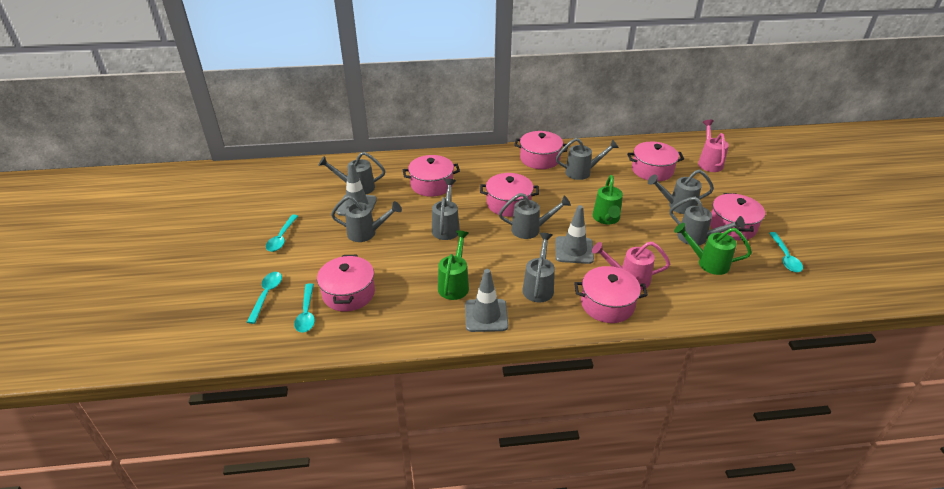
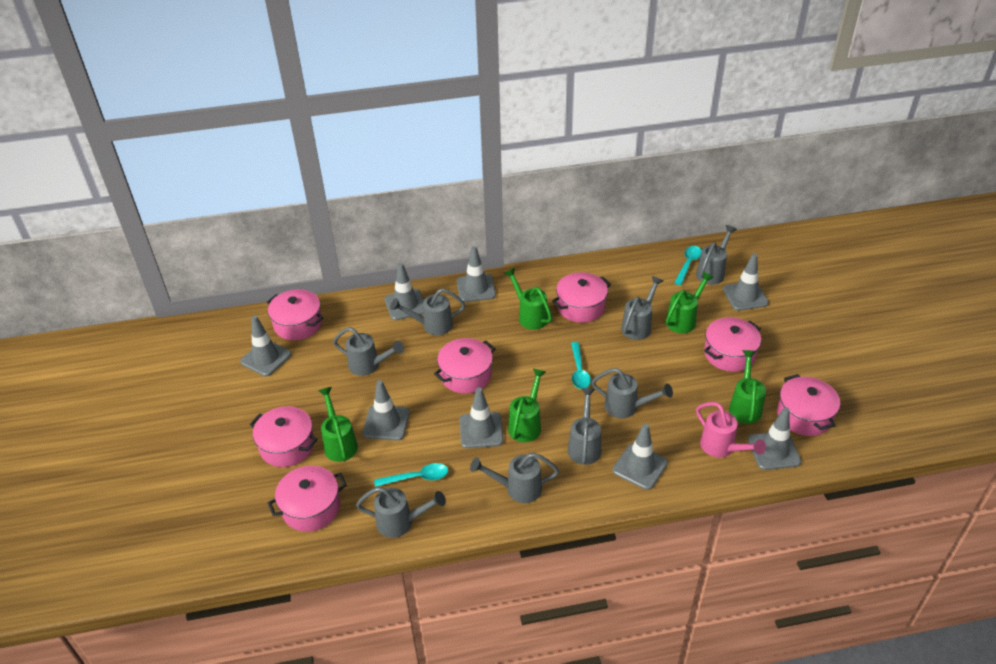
green watering can: [438,230,469,300] [593,175,623,224] [674,223,752,275] = 3 -> [318,387,358,462] [504,268,552,330] [508,368,546,442] [666,272,714,333] [729,350,766,424] = 5
grey traffic cone: [337,163,377,216] [465,269,508,332] [555,205,594,264] = 3 -> [240,316,291,376] [363,380,410,441] [385,263,424,320] [457,246,496,302] [460,387,503,448] [612,424,668,490] [723,253,769,311] [748,407,801,470] = 8
pink watering can: [592,242,670,290] [698,120,729,172] = 2 -> [696,402,766,458] = 1
turquoise spoon: [247,272,282,324] [266,214,298,252] [294,283,315,333] [769,232,803,272] = 4 -> [374,463,448,487] [571,342,591,389] [674,246,702,285] = 3

